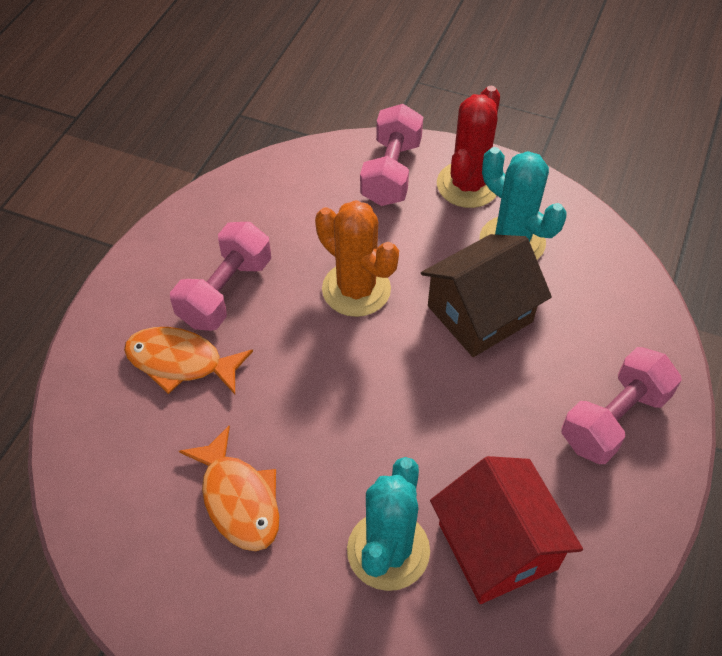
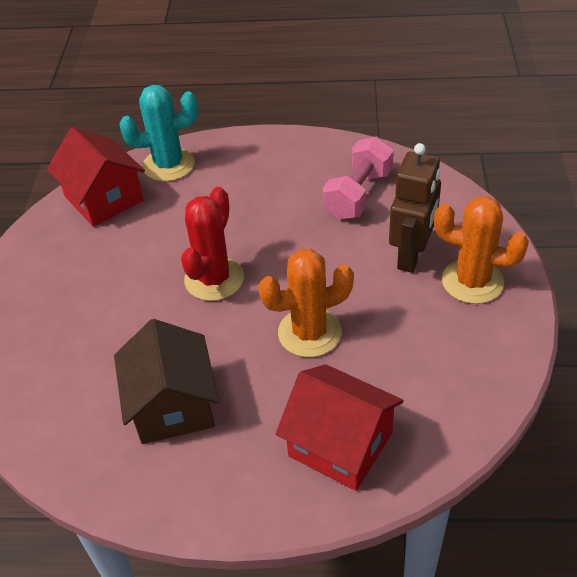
brown robot: none = 0 -> [389,143,441,273] = 1
orange cactus: [315,200,399,317] = 1 -> [258,249,354,357] [434,196,529,304] = 2
orange fish: [124,327,253,394] [179,426,279,551] = 2 -> none = 0
pink dumbbell: [170,222,271,331] [360,104,423,206] [561,347,682,464] = 3 -> [323,137,394,220] = 1
red house: [430,456,583,604] = 1 -> [47,127,145,227] [276,364,404,491] = 2
turquoise cactus: [347,457,430,591] [479,147,567,260] = 2 -> [119,85,198,182] = 1

